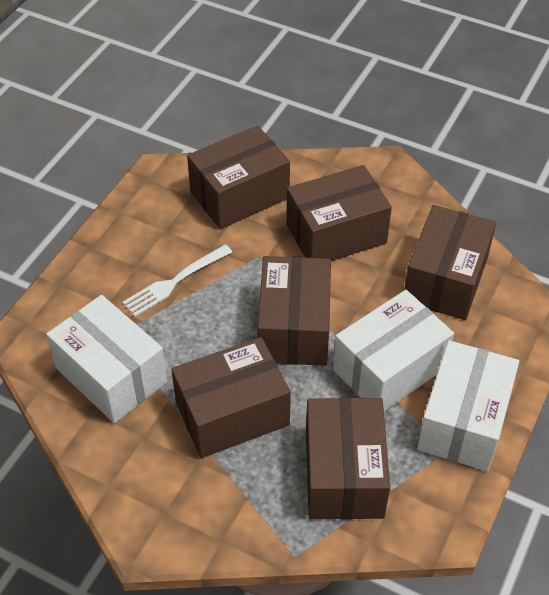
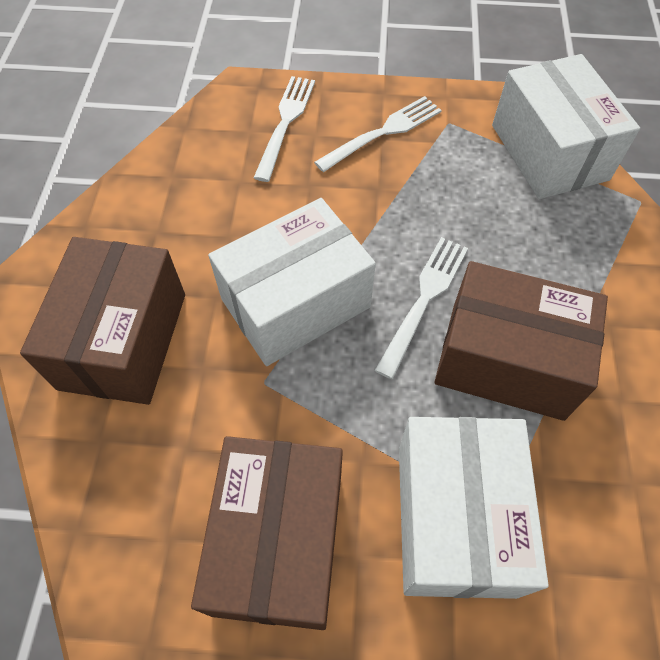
brown box: [171,337,291,458] [187,125,290,229] [258,256,331,366] [286,165,392,261] [306,398,390,519] [404,205,496,320] = 6 -> [20,237,185,405] [191,436,343,630] [434,261,608,421] = 3
white fork: [122,244,232,317] = 1 -> [254,76,315,182] [314,96,442,172] [375,237,468,379] = 3

